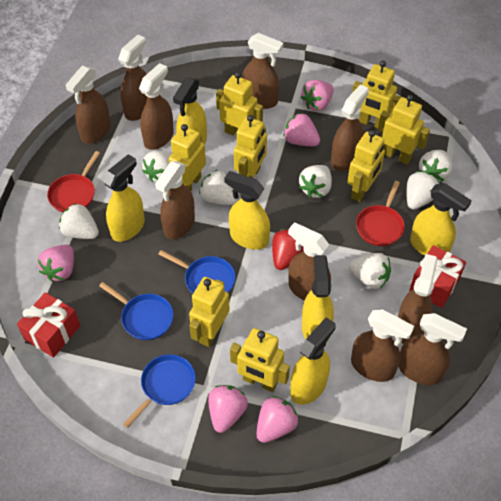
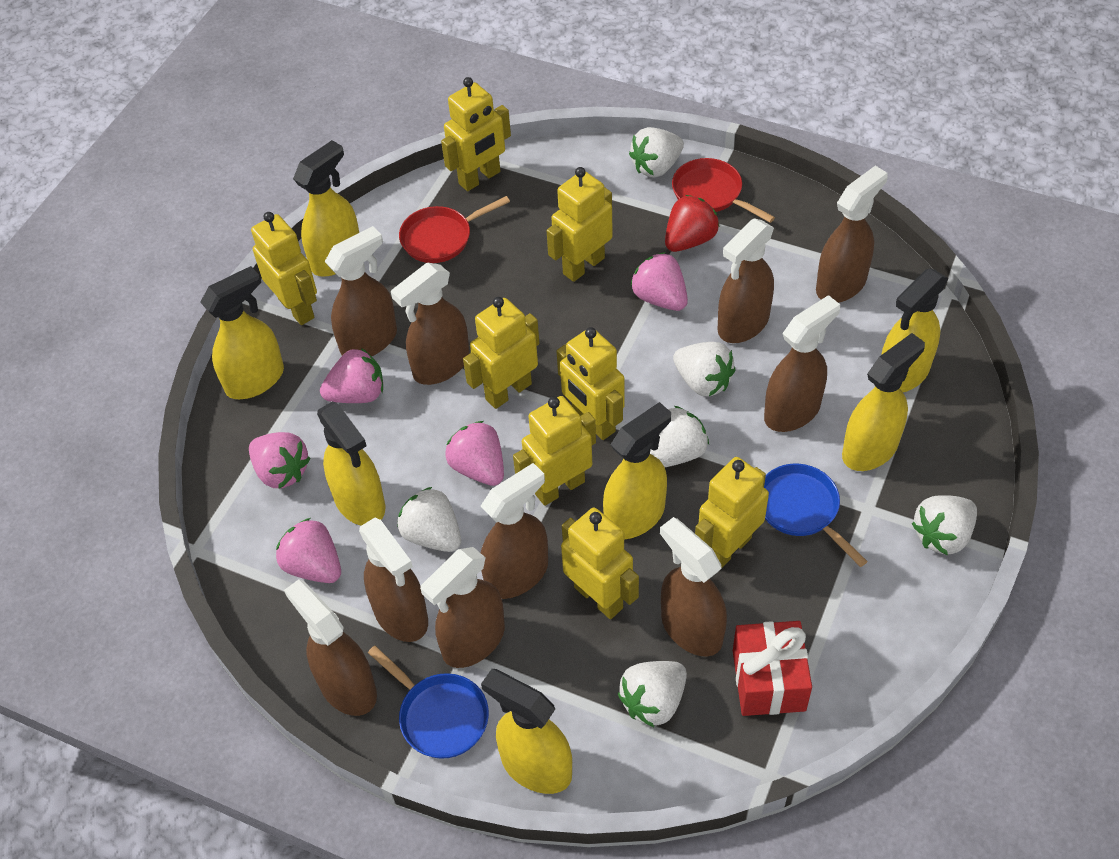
blue pan: [99,282,173,340] [123,354,196,428] [158,250,235,294] = 3 -> [368,646,489,759] [764,464,868,567] = 2
red gift: [17,292,80,358] [409,245,466,308] = 2 -> [733,621,812,716] = 1
white strawberry: [59,203,99,239] [142,151,173,182] [199,170,237,205] [299,165,332,198] [349,253,391,289] [406,171,440,210] [419,150,453,182] = 7 -> [397,487,461,552] [618,661,687,727] [629,127,684,178] [650,406,709,467] [673,342,736,396] [911,496,977,555] = 6
yellow spray bottle: [103,154,145,242] [173,77,207,144] [224,171,270,250] [290,317,336,405] [302,255,334,343] [410,183,472,256] = 6 -> [200,266,284,399] [293,140,359,277] [317,402,385,526] [481,669,572,794] [603,402,671,539] [842,333,925,471] [881,268,948,392] = 7

